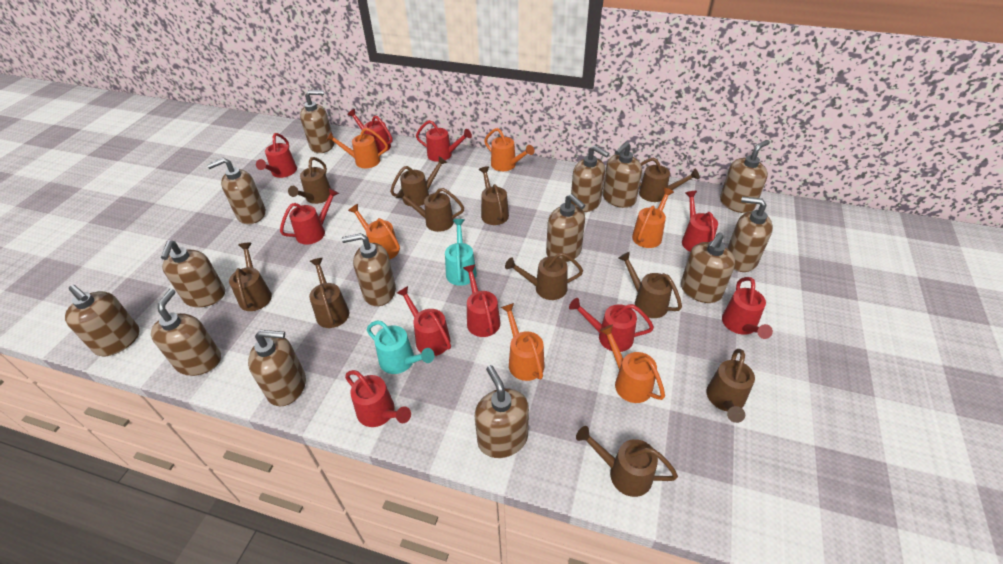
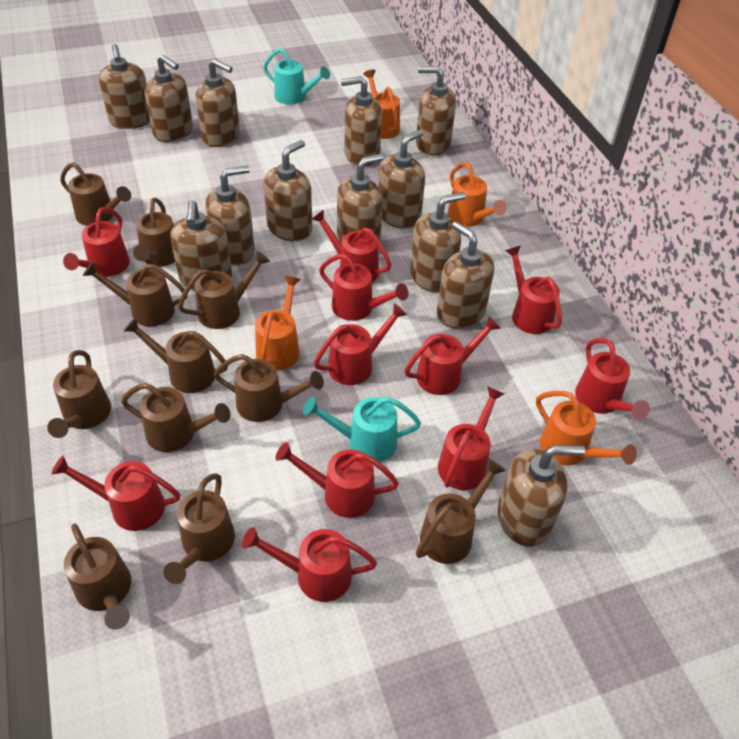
brown soap dispenser: [65,285,139,357] [151,289,221,376] [161,240,225,307] [207,158,266,224] [248,330,306,406] [300,90,334,153] [342,233,396,306] [475,365,529,458] [546,194,585,262] [571,145,609,212] [603,142,642,208] [681,232,735,303] [720,140,770,213] [727,196,773,272] = 14 -> [99,44,150,129] [144,55,193,142] [170,200,232,291] [195,59,240,147] [205,165,255,265] [263,140,312,241] [337,153,384,243] [341,76,382,166] [378,130,425,229] [410,192,466,293] [416,66,456,156] [437,222,494,329] [498,445,585,547] = 13
orange watering can: [326,128,388,168] [348,204,400,259] [484,128,534,171] [501,303,545,381] [600,325,665,403] [632,188,674,248] = 6 -> [255,276,301,370] [363,69,400,139] [448,162,507,227] [536,391,637,466] = 4
red watering can: [256,133,297,178] [280,188,339,245] [345,370,411,427] [347,109,393,153] [397,286,451,356] [416,120,472,162] [463,265,500,337] [569,298,654,352] [682,191,718,252] [722,277,773,339] = 10 -> [51,456,180,531] [63,207,130,277] [242,527,377,602] [276,442,399,518] [312,210,391,282] [314,303,407,385] [319,254,408,321] [404,316,501,395] [438,386,504,490] [505,246,562,334] [575,338,650,419] = 11

